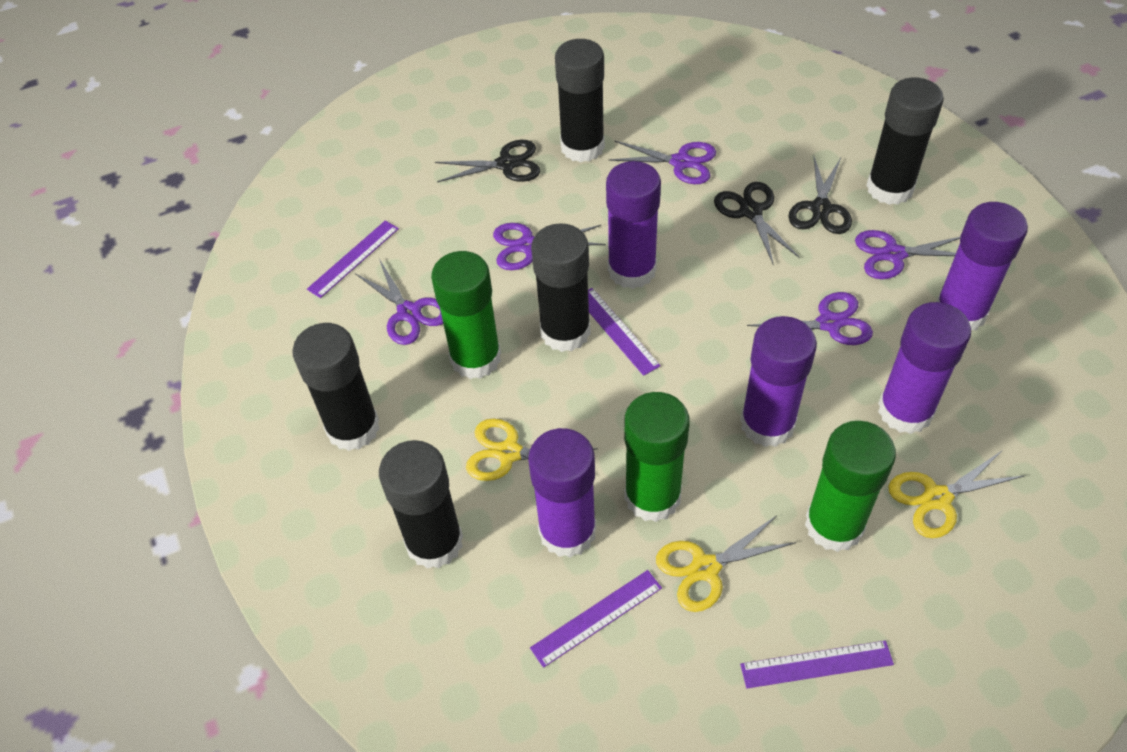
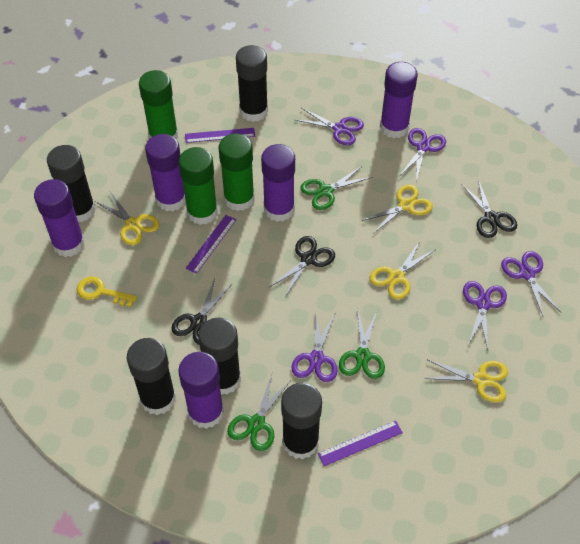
green scissors: none = 0 -> [227,374,291,451] [300,166,372,210] [339,308,385,379] = 3
purple ruler: [307,220,399,298] [530,570,662,668] [588,288,661,376] [740,640,894,688] = 4 -> [185,128,255,143] [186,215,236,274] [318,420,403,466] = 3
yellow key: none = 0 -> [77,276,137,307] = 1
yellow scissors: [466,419,598,481] [656,515,796,612] [888,450,1024,538] = 3 -> [95,192,160,245] [362,185,433,234] [370,241,436,300] [424,360,508,403] = 4

